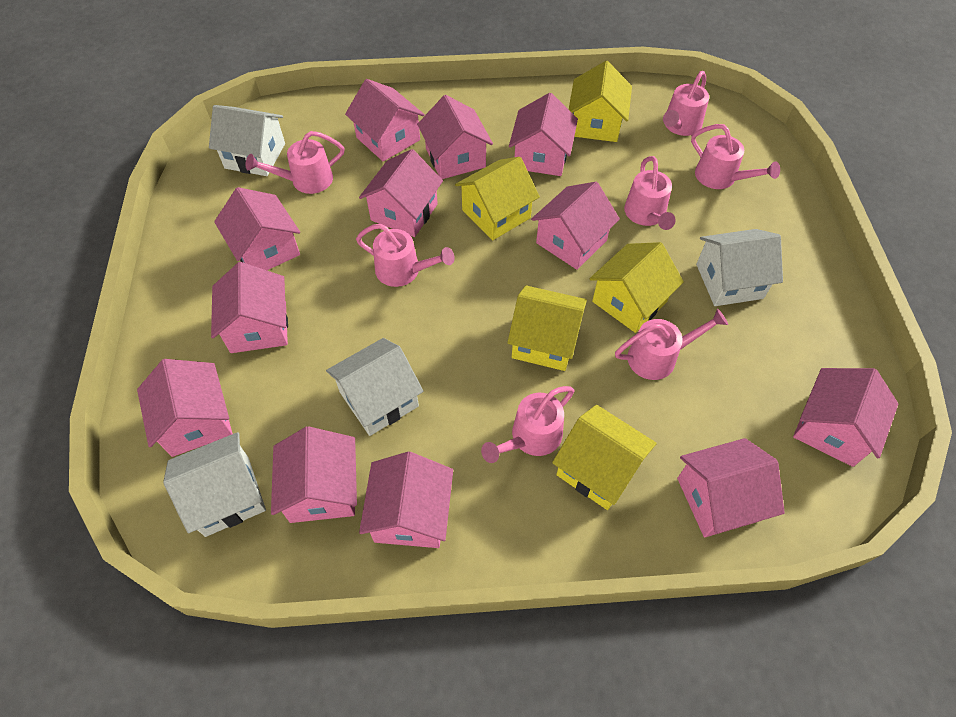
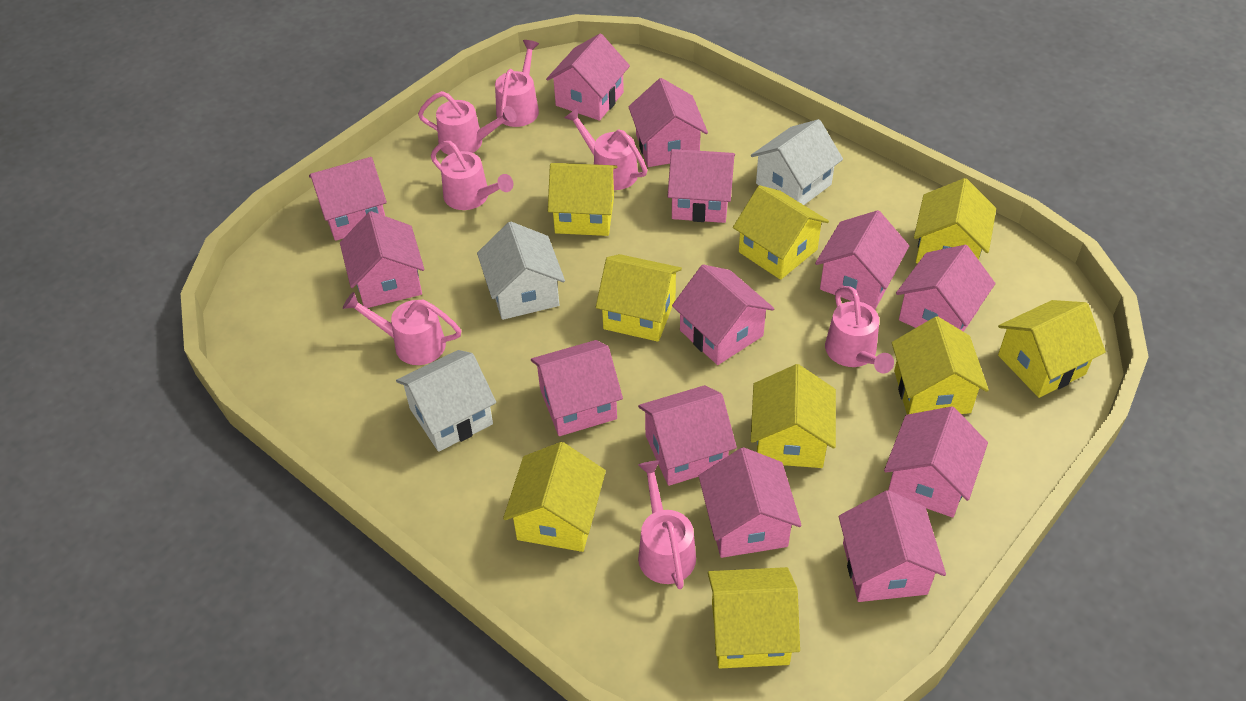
pink house: [137,359,233,457] [211,262,288,353] [214,187,300,270] [271,426,357,523] [345,79,425,162] [359,149,443,237] [359,452,453,548] [417,95,493,179] [509,93,578,176] [531,182,620,270] [677,438,785,537] [793,368,898,467] = 12 -> [309,157,387,241] [340,211,424,308] [531,340,623,436] [546,34,630,121] [628,78,708,167] [638,385,737,486] [667,149,735,223] [672,264,774,365] [699,447,802,558] [815,210,909,309] [839,490,946,602] [884,406,988,518] [896,245,996,332] = 13
white house: [163,432,266,537] [209,105,285,176] [326,338,424,436] [696,229,783,306] = 4 -> [396,350,496,452] [477,222,565,320] [751,119,843,205] = 3
yellow house: [455,157,540,240] [507,285,587,371] [552,405,657,510] [569,61,632,142] [590,242,684,333] = 5 -> [503,442,606,552] [548,163,617,236] [596,254,682,342] [708,567,800,668] [733,185,829,280] [751,364,836,468] [892,316,989,415] [914,178,996,263] [998,300,1106,398] = 9

